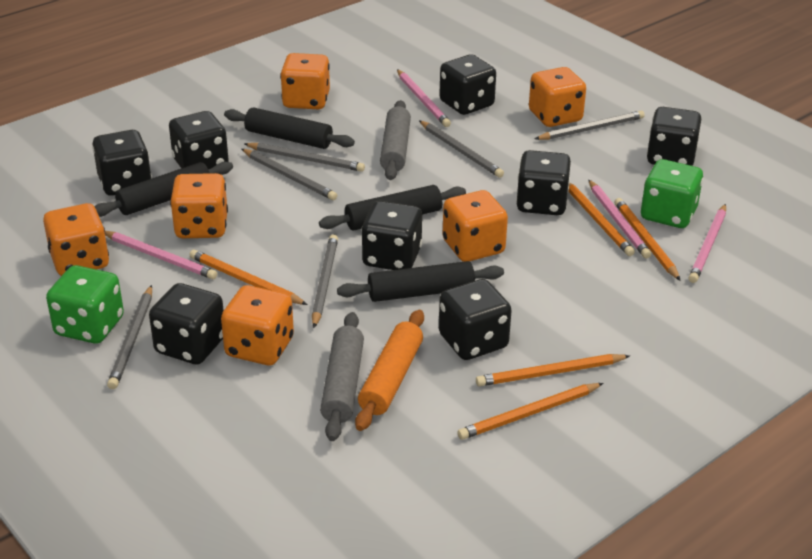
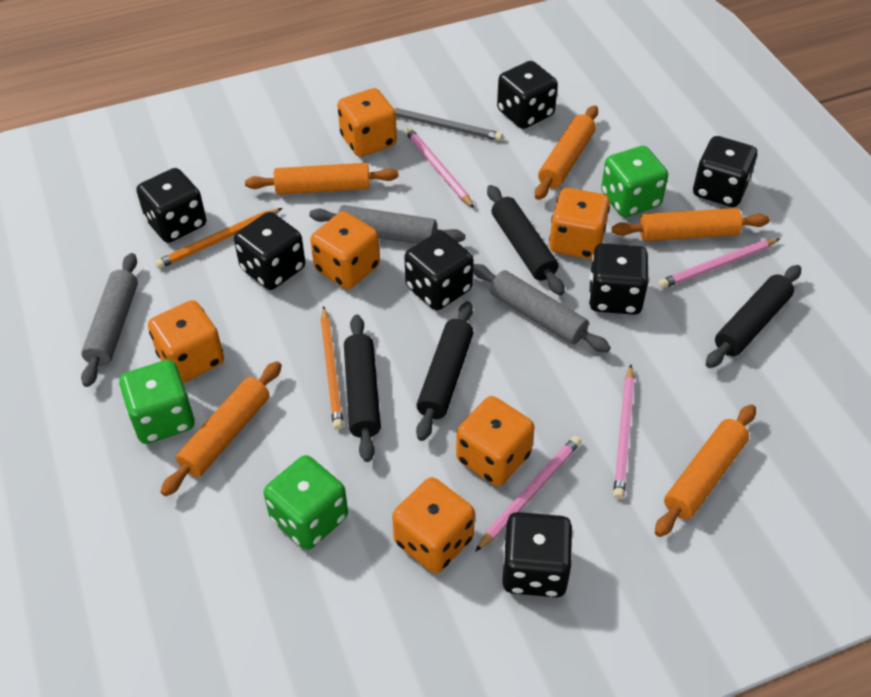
black dice: [92,130,152,196] [149,283,224,364] [169,111,229,169] [361,201,422,270] [439,54,496,115] [439,279,512,360] [516,150,571,215] [647,107,701,166] = 8 -> [136,168,207,243] [234,212,305,290] [404,231,473,310] [497,61,558,129] [502,512,573,597] [589,243,649,315] [693,136,757,207] = 7
green dice: [46,265,124,343] [641,159,703,228] = 2 -> [119,360,195,444] [264,455,348,550] [601,146,668,217] = 3
grey pencil: [107,285,152,389] [242,149,337,200] [245,143,365,172] [312,234,338,328] [419,120,504,178] [535,111,645,140] = 6 -> [394,108,503,141] = 1
grey rolling pin: [320,312,364,441] [380,100,411,180] = 2 -> [81,253,138,387] [310,205,465,244] [473,264,611,353] = 3
orange pencil: [189,249,308,305] [457,383,603,440] [476,354,630,386] [568,183,635,256] [614,198,681,281] = 5 -> [155,208,282,269] [321,306,343,430] = 2
orange rolling pin: [355,310,424,431] = 1 -> [161,361,282,496] [245,163,399,195] [535,105,598,200] [611,208,770,241] [655,404,756,537] = 5

